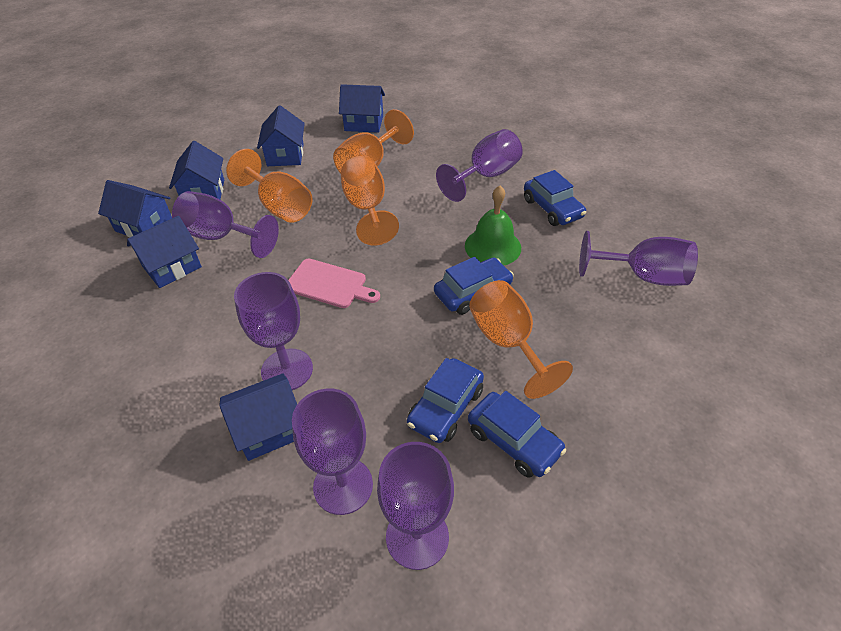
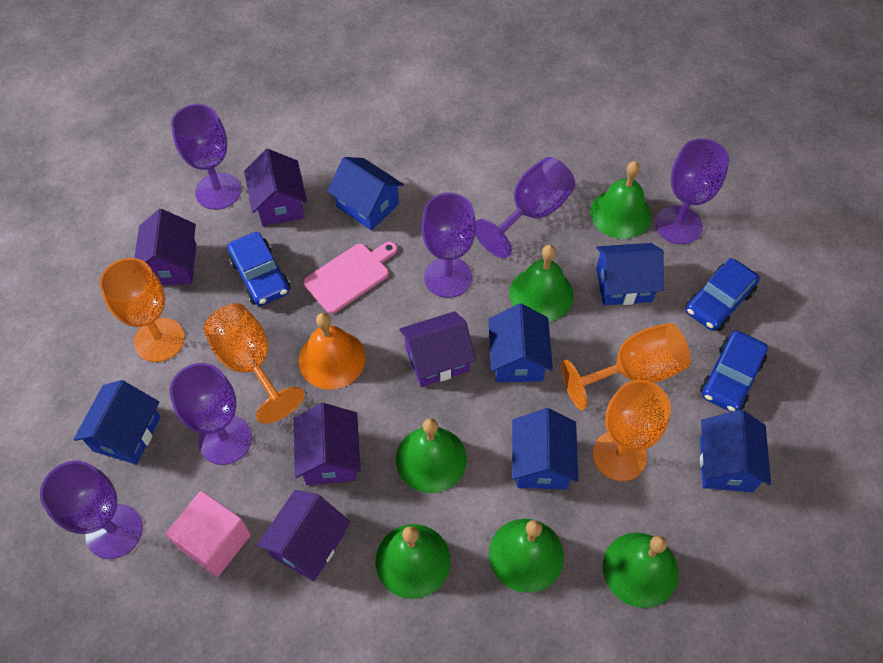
blue car: [407,358,484,443] [434,257,514,315] [468,391,566,478] [524,170,586,226] = 4 -> [227,232,290,306] [686,258,760,331] [700,331,768,412] = 3
green bell: [465,186,521,265] = 1 -> [376,524,451,599] [396,418,467,493] [489,519,564,593] [509,245,574,322] [590,161,651,239] [603,533,679,608] = 6
orange bell: none = 0 -> [299,313,366,389] = 1
pink cube: none = 0 -> [165,491,251,577] = 1
purple house: none = 0 -> [134,209,196,285] [244,149,307,226] [257,490,350,582] [294,403,361,485] [399,311,476,387] = 5

